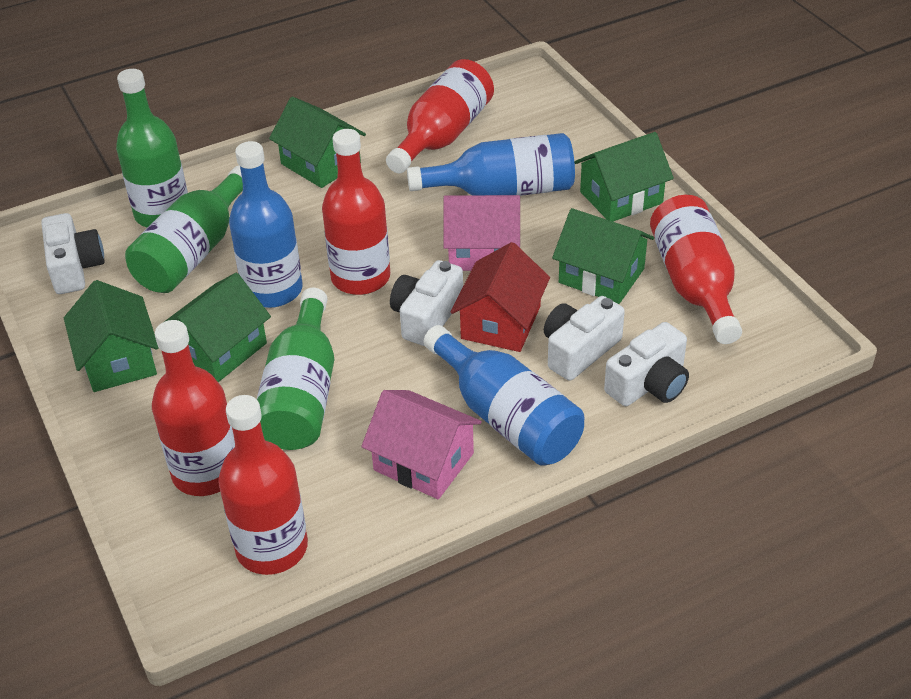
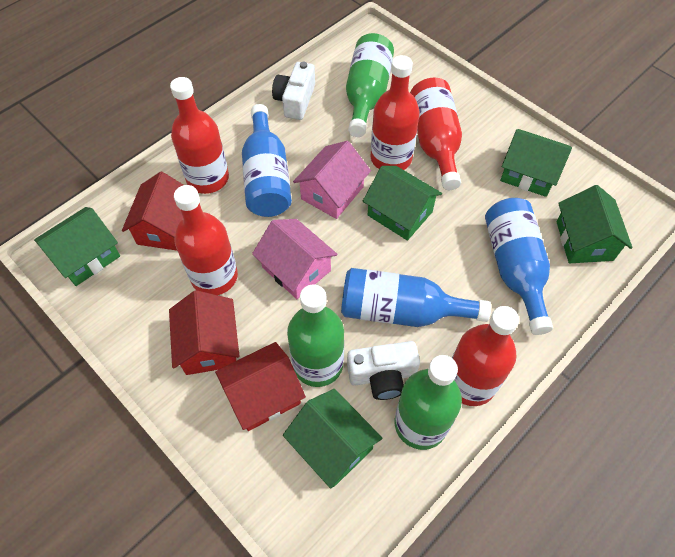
red house: [451,242,550,352] = 1 -> [122,172,183,251] [169,290,239,375] [215,342,306,431] = 3
white camera: [41,213,105,294] [390,260,463,346] [544,296,625,381] [604,322,689,406] = 4 -> [272,62,315,120] [347,341,420,400] = 2

